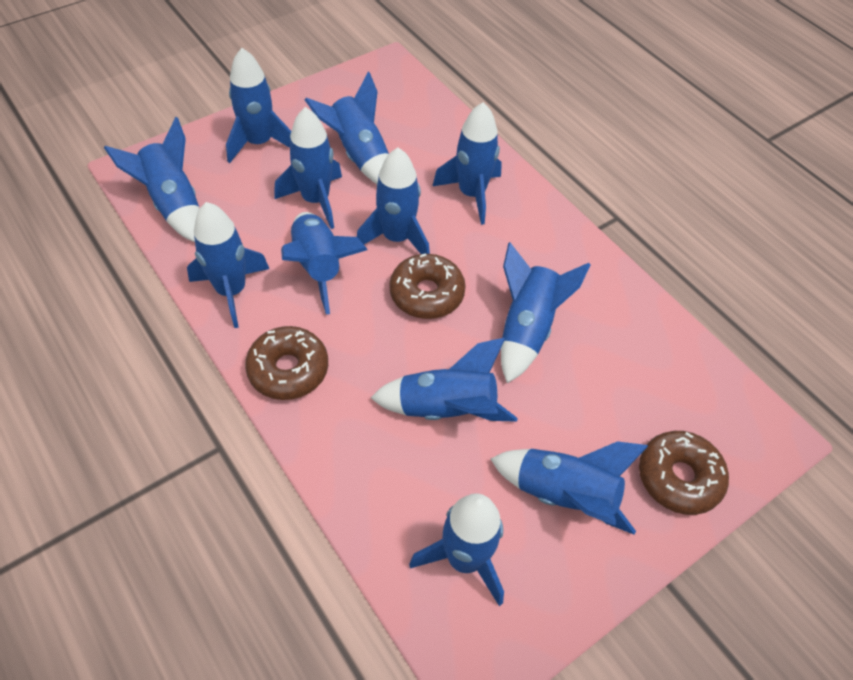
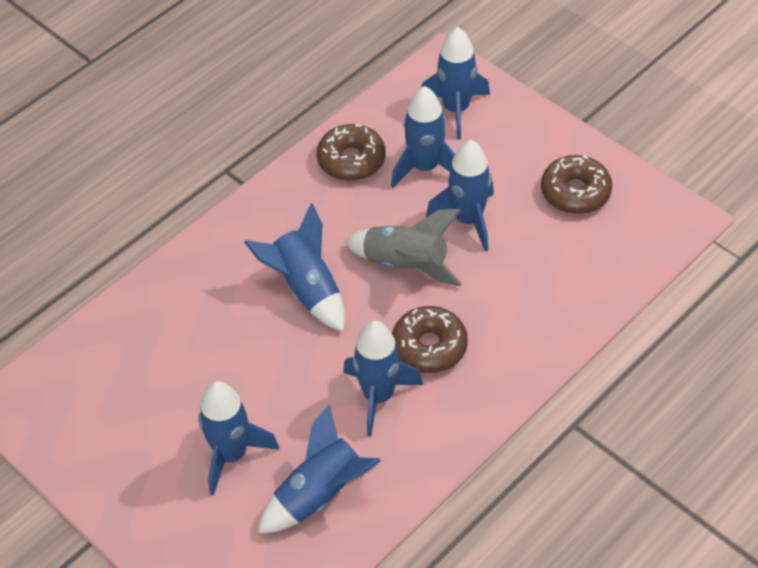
blue rocket: [104,117,200,242] [187,202,269,328] [226,48,291,163] [275,107,342,229] [281,212,368,315] [305,72,389,184] [357,147,430,254] [371,338,517,422] [409,493,504,606] [433,102,502,225] [491,441,648,535] [501,242,591,383] = 12 -> [198,381,280,495] [244,203,345,332] [258,404,381,533] [343,321,423,436] [391,86,455,188] [421,27,490,140] [426,140,494,251] = 7
grey rocket: none = 0 -> [345,209,462,286] = 1

